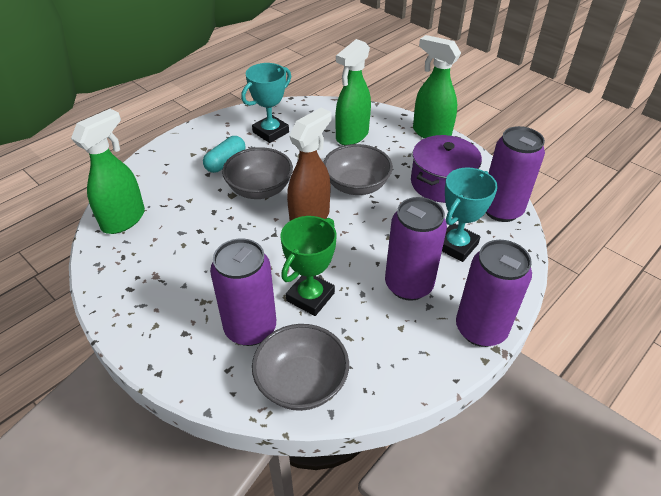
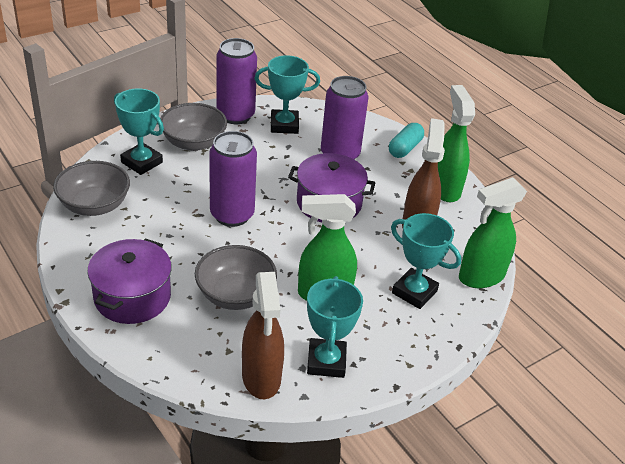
brown spray bottle: [287,108,332,221] = 1 -> [242,272,284,399] [402,118,445,228] = 2
green trophy: [280,216,337,316] = 1 -> none = 0
purple can: [210,238,276,346] [385,197,447,301] [456,240,532,347] [486,126,545,222] = 4 -> [209,131,257,227] [216,38,257,124] [321,76,369,160] = 3
purple pot: [411,135,482,203] = 1 -> [87,238,172,324] [288,153,376,222] = 2
turquoise trophy: [241,63,291,143] [442,167,498,262] = 2 -> [114,88,164,175] [255,55,320,134] [307,276,363,378] [391,213,461,309] = 4

